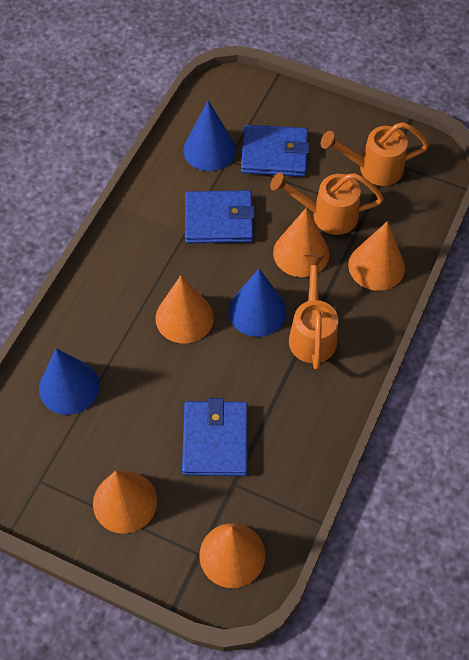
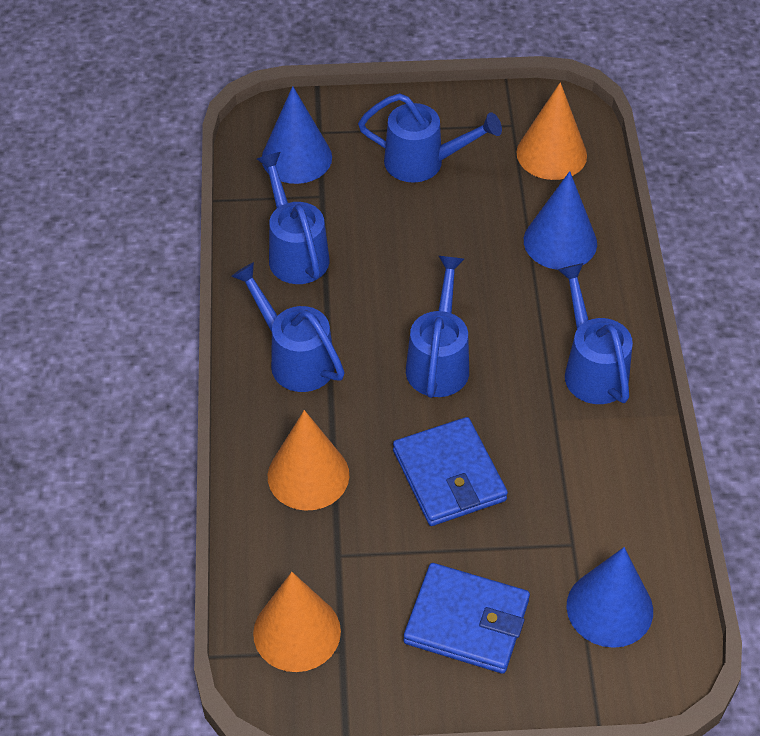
blue wallet: [182,398,248,476] [185,190,255,243] [241,125,310,177] = 3 -> [393,417,508,526] [404,563,530,674] = 2
blue watering can: none = 0 -> [231,262,345,392] [257,152,329,284] [358,93,502,182] [406,256,469,398] [558,263,633,404] = 5
orange cone: [93,471,157,534] [155,275,214,344] [199,523,265,588] [273,208,329,277] [348,221,405,291] = 5 -> [253,572,341,672] [268,410,349,511] [516,82,587,180] = 3
orange watering can: [270,172,384,235] [289,255,338,370] [321,122,429,186] = 3 -> none = 0

